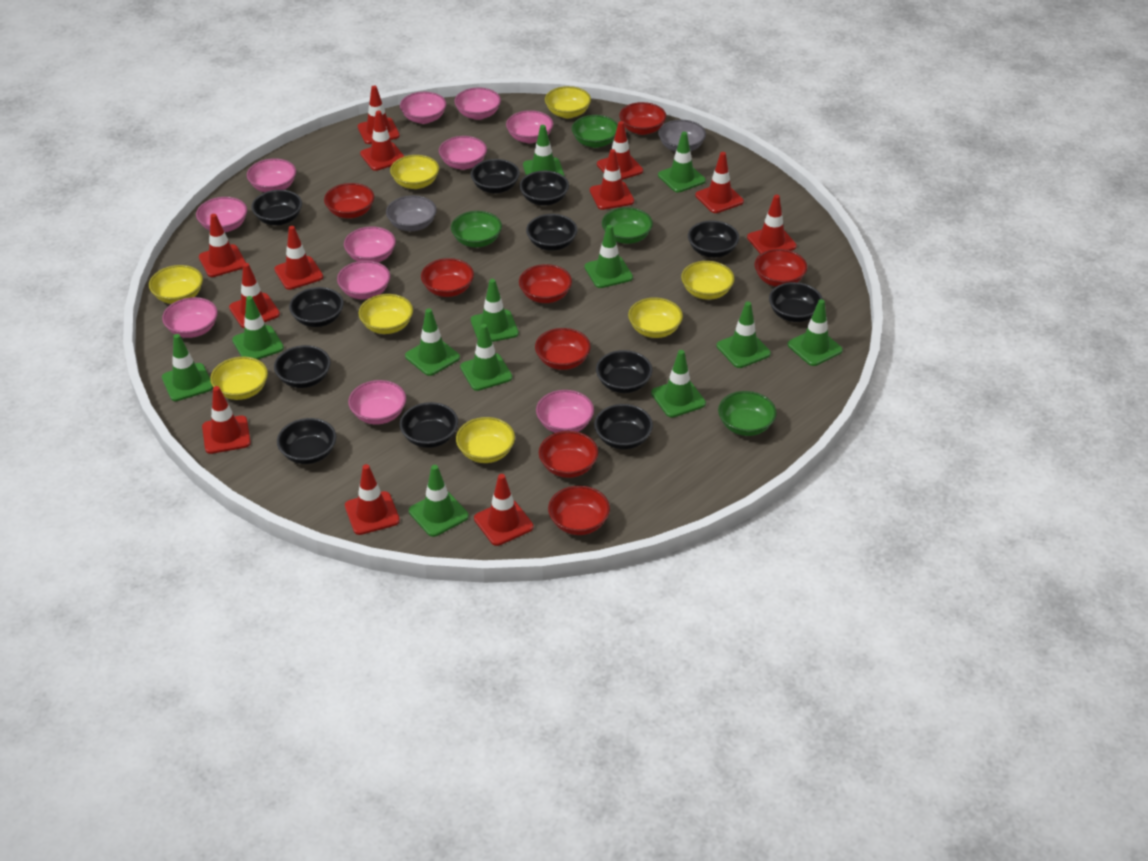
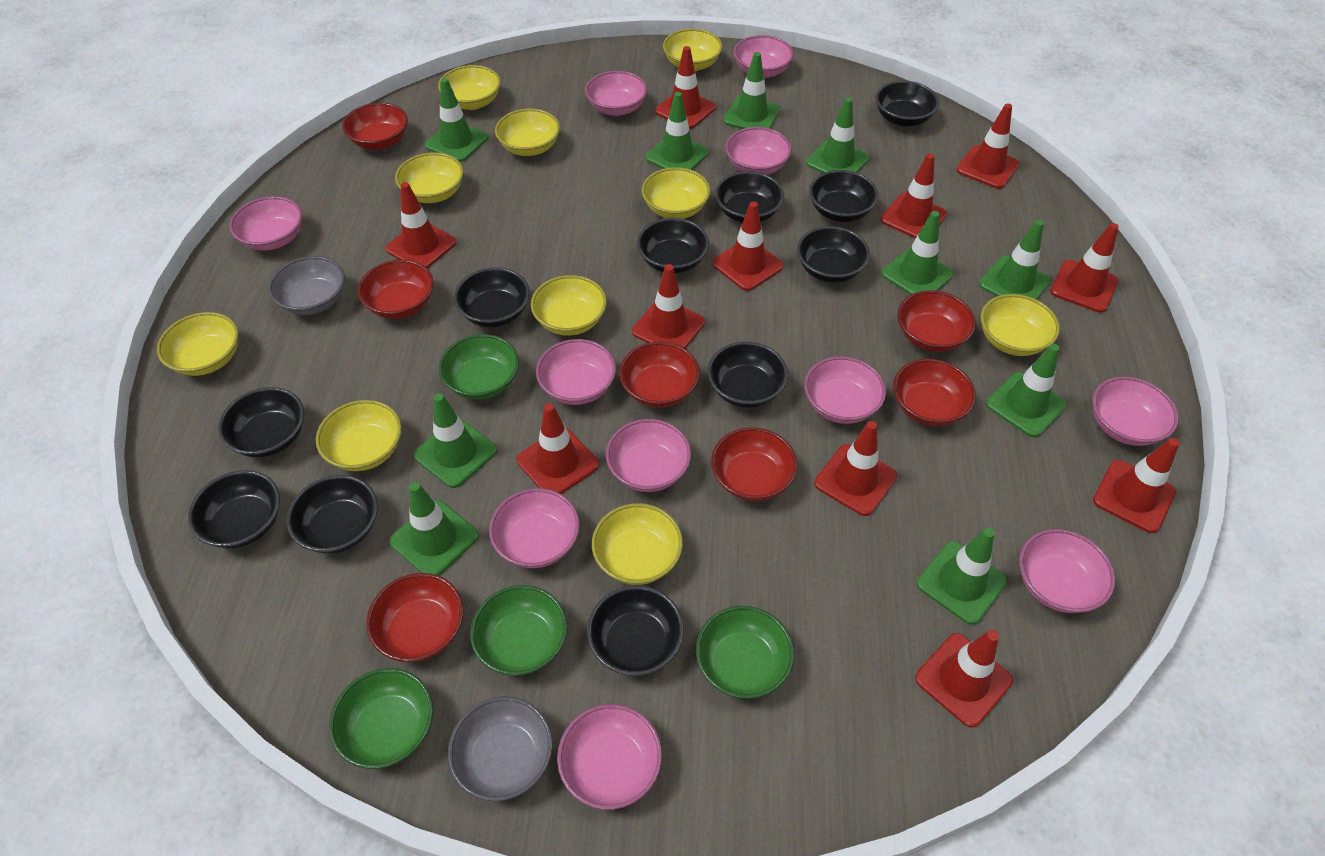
black bowl: [251,190,302,225] [274,345,331,388] [277,418,336,464] [289,287,344,327] [400,402,458,448] [471,159,520,193] [519,171,569,206] [526,214,577,251] [594,404,653,449] [596,350,653,393] [688,220,739,258] [769,282,823,322] = 12 -> [188,470,280,548] [218,387,304,457] [287,475,378,553] [454,268,530,327] [587,585,684,676] [637,218,709,274] [708,342,788,408] [715,171,784,223] [797,226,870,283] [809,170,879,222] [876,81,939,126] = 11
green traffic cone: [162,334,213,401] [232,296,284,360] [405,308,460,376] [409,465,469,537] [460,324,512,391] [471,279,519,342] [523,125,564,176] [584,225,633,288] [651,350,706,418] [658,132,706,193] [717,302,771,368] [788,299,843,366] = 12 -> [390,482,479,576] [414,393,497,488] [425,78,488,162] [645,92,709,170] [723,52,780,129] [806,97,869,173] [882,211,954,295] [917,528,1007,625] [979,220,1051,300] [986,344,1067,437] = 10
red bowl: [324,183,374,218] [421,258,474,297] [519,264,572,303] [535,328,591,370] [539,431,598,478] [548,486,610,535] [619,102,666,135] [754,249,807,287] = 8 -> [342,103,408,150] [358,260,434,319] [366,573,463,662] [619,342,700,408] [711,427,797,501] [893,359,976,426] [898,290,976,352] = 7
red traffic cone: [199,214,246,277] [202,386,251,454] [229,263,280,328] [274,226,323,290] [345,464,400,535] [358,86,400,144] [360,111,404,171] [474,474,534,546] [590,149,634,210] [597,121,643,180] [695,152,744,213] [747,195,797,254] = 12 -> [386,182,456,268] [517,403,599,494] [632,264,705,348] [655,46,716,129] [712,201,783,291] [814,421,897,516] [880,153,947,239] [915,630,1013,728] [956,103,1019,189] [1050,223,1119,313] [1093,438,1179,533] = 11
yellow bowl: [149,265,203,304] [210,357,268,400] [358,294,413,334] [390,155,439,189] [456,417,515,463] [545,86,591,118] [628,297,683,338] [681,261,735,300] = 8 -> [157,312,239,376] [316,400,402,471] [395,153,464,203] [438,65,501,110] [495,108,560,156] [531,275,607,336] [592,503,683,585] [642,167,710,219] [663,29,722,71] [980,294,1060,356] = 10

